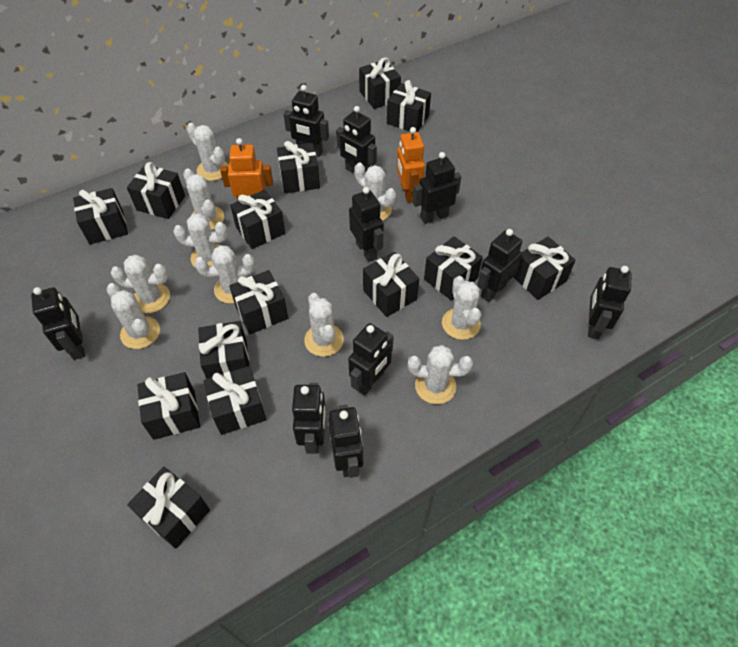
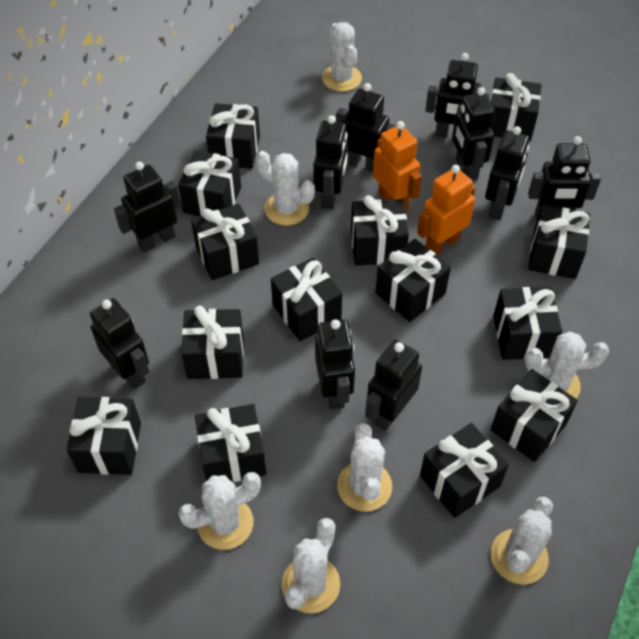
white cactus: [107,283,160,349] [111,255,170,313] [173,213,228,268] [183,168,224,230] [187,123,229,181] [195,245,255,304] [304,293,344,357] [354,162,396,221] [408,345,473,404] [442,276,481,340] = 10 -> [178,472,261,550] [256,151,315,226] [282,518,340,613] [322,22,362,92] [337,423,392,512] [491,497,553,585] [525,332,609,399] = 7

